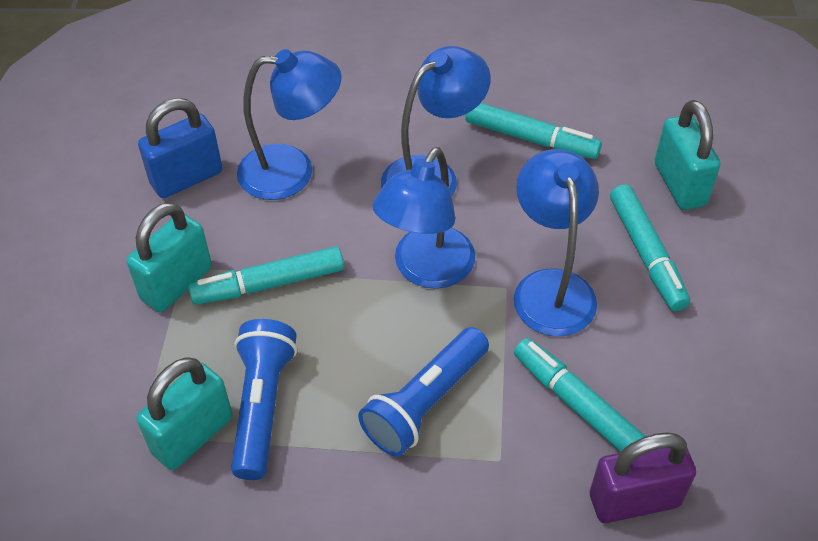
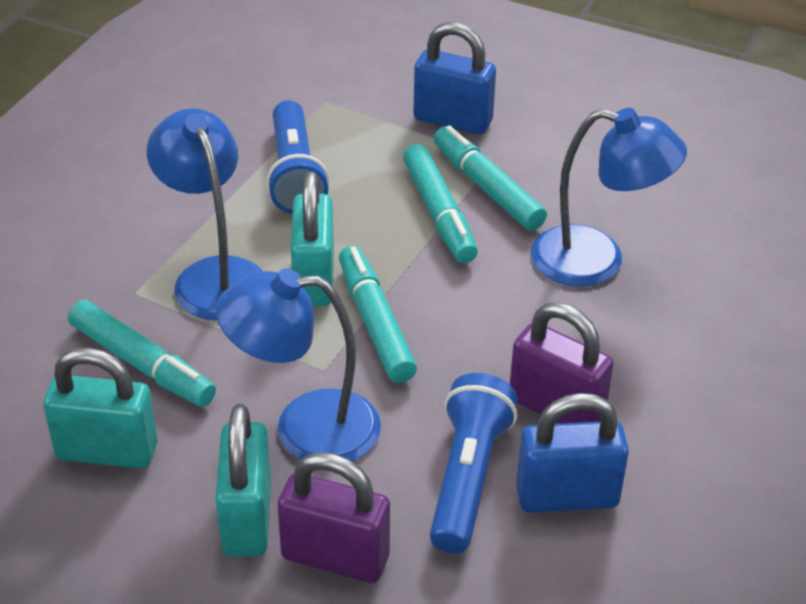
blue lamp: [237,49,342,200] [372,147,475,289] [381,46,491,196] [514,149,599,336] = 4 -> [147,108,262,320] [216,269,381,462] [531,108,687,287] = 3
blue padlock: [138,98,223,198] = 1 -> [413,22,496,134] [516,393,629,513] = 2
purple padlock: [590,432,696,523] = 1 -> [278,452,390,583] [510,302,614,424] = 2

